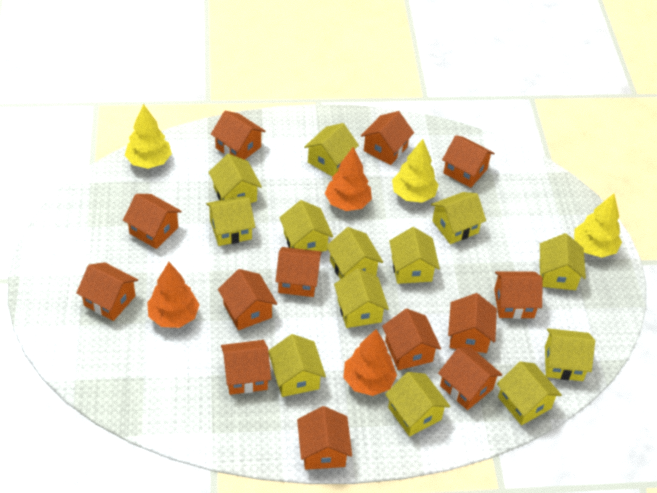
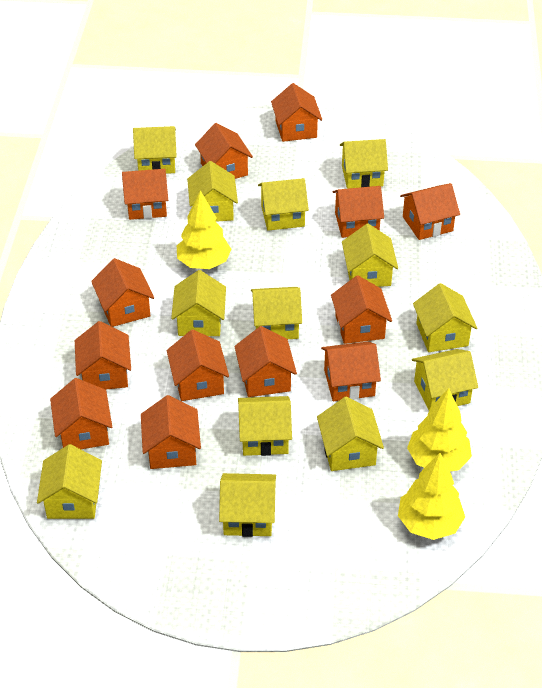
orange tree: [147,262,200,328] [325,147,372,211] [343,329,397,396] = 3 -> none = 0

